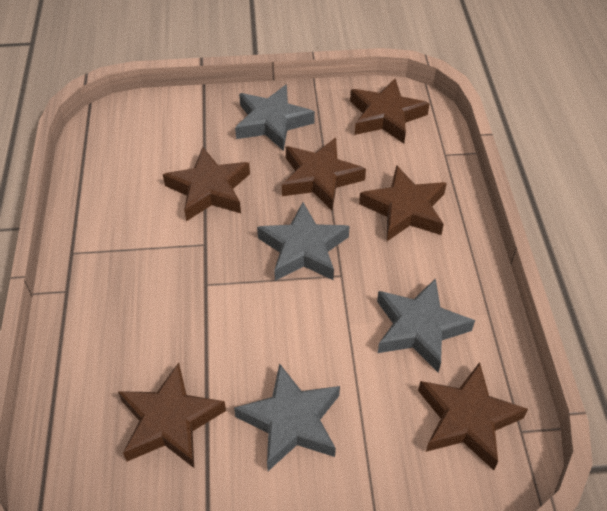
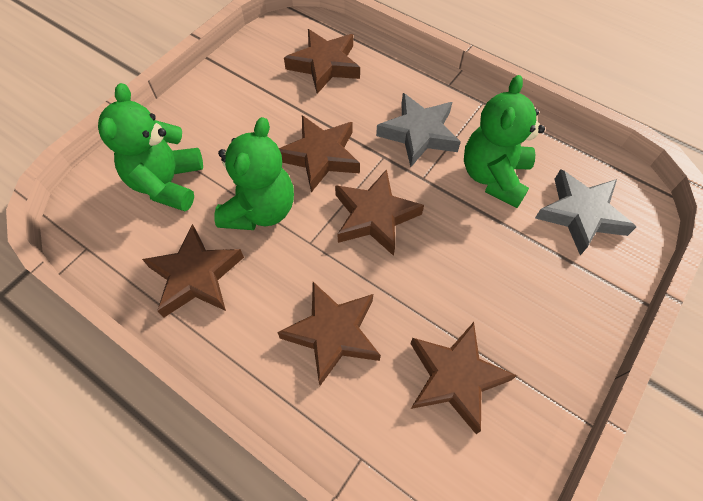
green teddy bear: none = 0 -> [98,83,203,211] [215,117,294,230] [464,75,545,208] = 3
grey star: [234,363,340,471] [235,84,315,151] [257,202,350,281] [377,278,475,373] = 4 -> [376,93,461,167] [535,169,636,255] = 2

